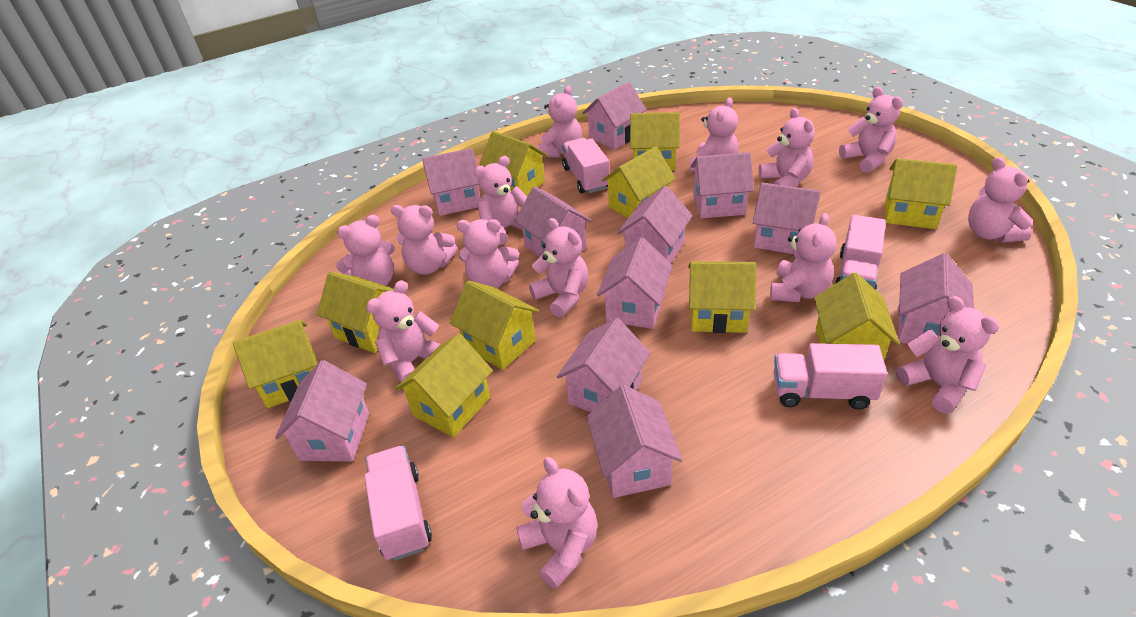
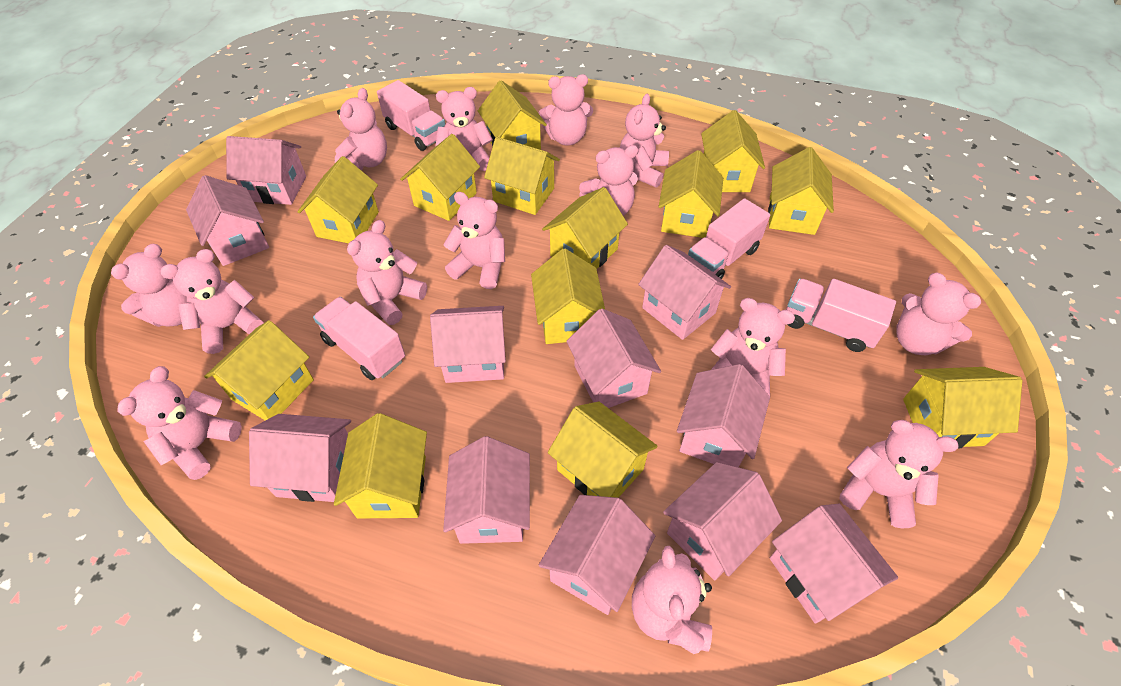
yellow house: [233,320,318,408] [317,272,394,353] [395,334,493,437] [450,281,539,370] [479,131,548,196] [602,146,676,218] [630,112,680,171] [688,261,756,333] [814,273,900,359] [885,158,957,229] = 10 -> [204,320,314,420] [298,156,379,244] [334,413,427,518] [400,134,480,221] [478,80,547,150] [484,137,560,215] [531,249,605,344] [542,187,628,269] [548,402,658,498] [658,150,723,238] [701,110,765,192] [768,147,834,235] [903,367,1022,449] = 13

